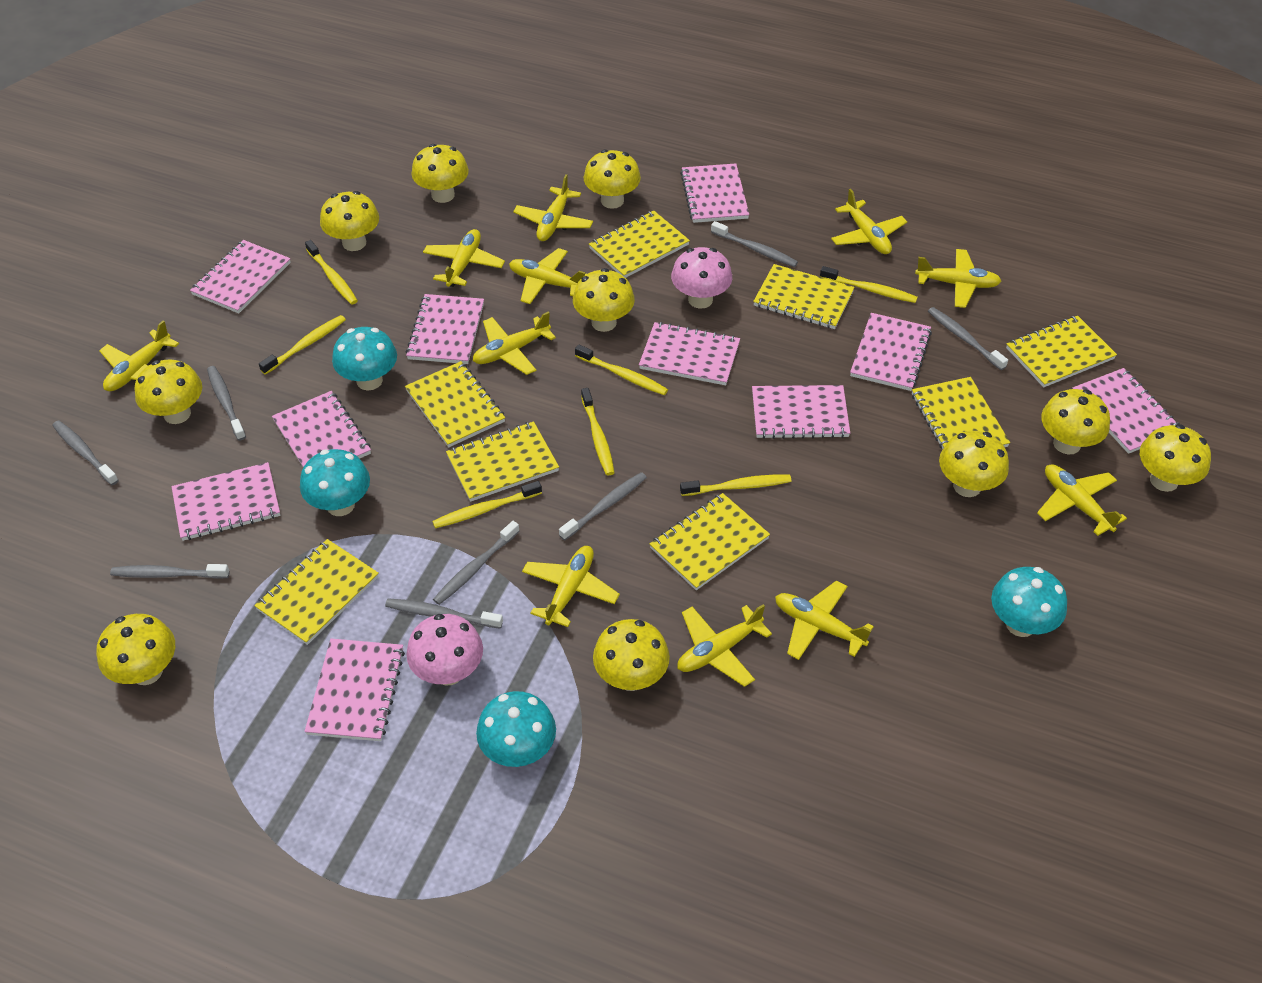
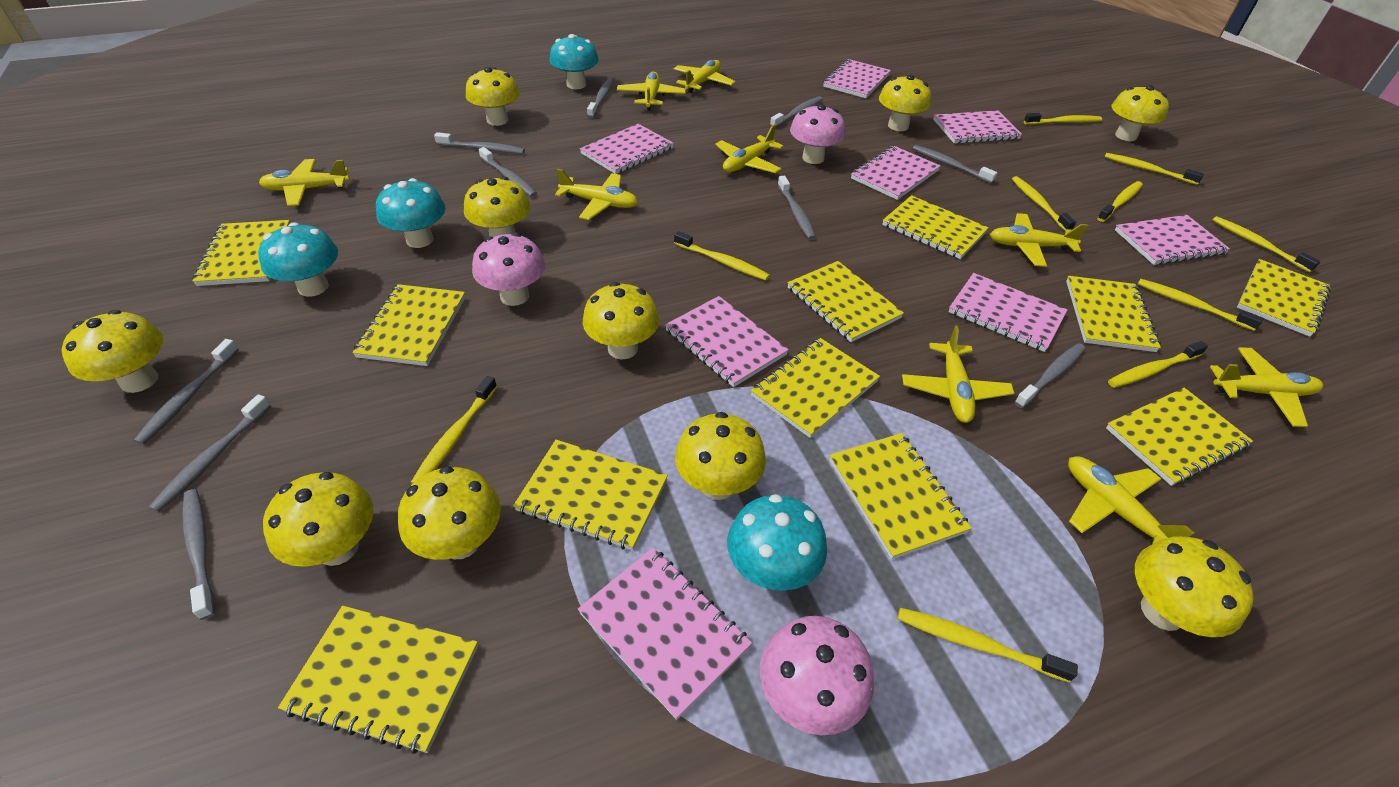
grey toothbrush: [52,420,119,485] [110,564,230,579] [207,366,246,441] [385,599,503,629] [433,521,520,605] [559,472,647,541] [711,221,798,267] [928,307,1008,370] = 8 -> [134,339,239,445] [149,394,271,512] [182,489,215,620] [434,132,525,154] [479,147,537,197] [587,78,614,118] [770,96,823,127] [778,176,816,240] [913,145,997,183] [1014,343,1086,408] = 10
pink mushroom: [406,614,483,686] [671,247,732,309] = 2 -> [472,233,545,306] [760,616,874,735] [790,104,845,164] = 3
pink notebook: [172,462,280,541] [190,240,291,313] [272,391,371,467] [305,639,405,741] [406,294,484,364] [639,322,740,385] [680,163,749,223] [752,385,850,439] [850,313,932,391] [1072,368,1180,454] = 10 -> [578,548,752,720] [580,124,674,174] [665,296,789,387] [823,59,891,98] [851,146,940,200] [933,110,1022,144] [948,273,1068,352] [1115,215,1230,265] = 8
yellow notebook: [254,539,379,645] [405,361,505,447] [446,422,559,502] [589,211,690,278] [650,493,770,590] [753,264,855,329] [912,377,1010,449] [1006,316,1117,387] = 8 -> [193,220,290,286] [278,606,478,754] [352,284,465,366] [513,440,668,550] [751,338,880,438] [788,261,904,342] [830,433,972,559] [882,195,989,259] [1066,276,1161,352] [1106,388,1253,486] [1237,259,1331,337] = 11
yellow plane: [99,321,179,391] [423,229,505,287] [473,311,556,375] [509,248,586,304] [513,174,593,241] [522,546,620,627] [677,604,772,687] [775,581,874,660] [831,189,907,254] [915,249,1001,308] [1037,464,1127,536] = 11 -> [259,159,350,206] [555,169,638,220] [617,72,686,110] [674,60,735,93] [715,124,784,173] [902,326,1014,423] [990,213,1088,267] [1068,456,1194,545] [1210,347,1323,427] = 9
yellow toothbrush: [259,315,346,375] [305,240,358,305] [432,481,542,528] [575,345,668,395] [581,388,615,475] [680,474,791,496] [820,266,918,303] = 7 -> [411,376,497,484] [674,231,770,280] [897,608,1078,683] [1012,176,1076,231] [1024,113,1102,125] [1097,181,1143,222] [1105,153,1204,185] [1108,341,1208,388] [1138,279,1263,331] [1212,216,1320,272] = 10

